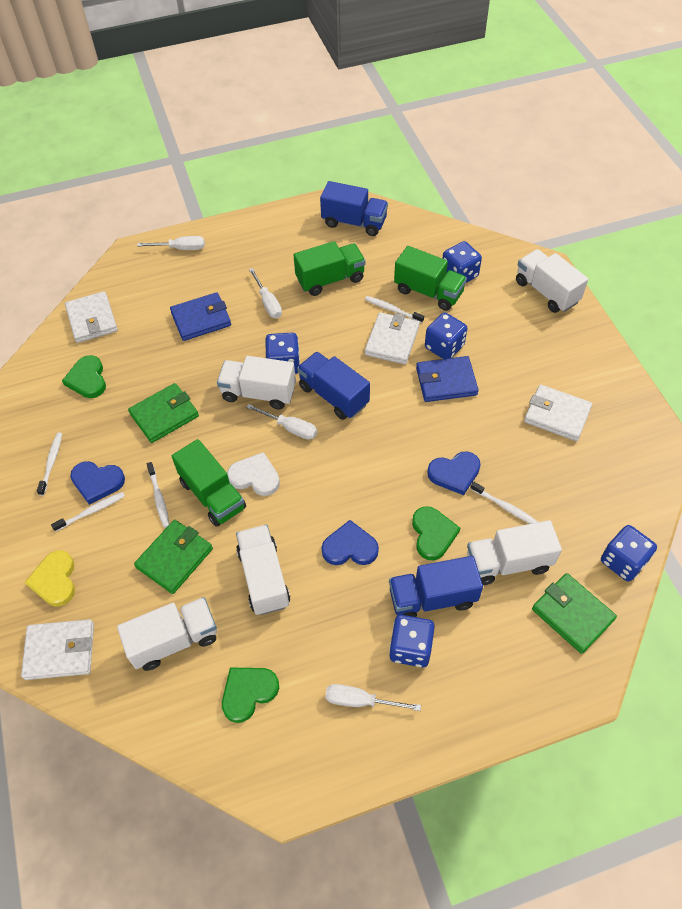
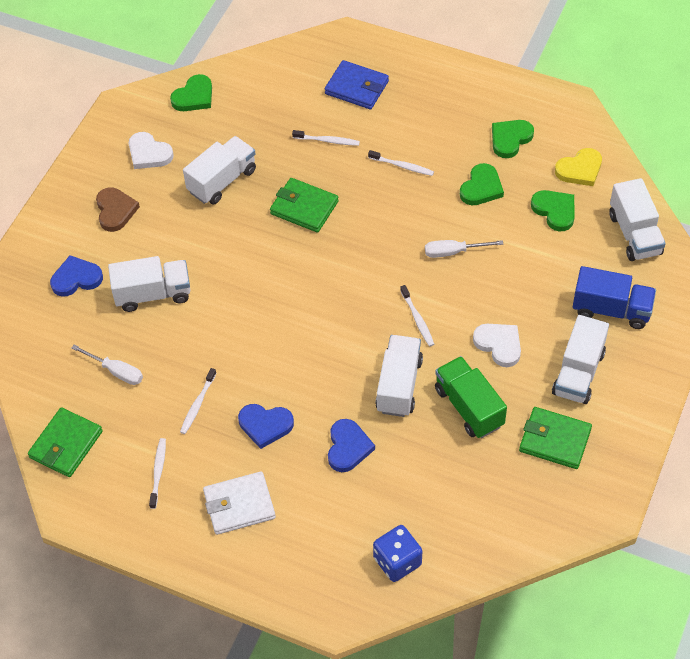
blue dice: [265,333,300,374] [389,615,435,667] [425,312,467,359] [442,241,482,283] [601,525,657,582] = 5 -> [373,525,422,582] = 1
blue truck: [297,352,370,420] [320,181,388,236] [389,556,483,617] = 3 -> [573,266,656,329] = 1
blue wallet: [170,292,231,341] [416,356,479,402] = 2 -> [325,60,389,109] = 1
brown heart: none = 0 -> [96,187,140,232] = 1
green heart: [62,355,106,398] [222,667,279,723] [412,506,460,560] = 3 -> [170,74,212,111] [460,163,504,205] [492,120,534,158] [531,190,575,232] = 4
green truck: [172,439,246,527] [294,241,366,296] [394,246,467,311] = 3 -> [435,356,507,438] = 1
white heart: [227,452,280,496] = 1 -> [128,132,174,169] [473,324,521,367] = 2
white screwdriver: [137,236,205,250] [246,404,317,440] [249,268,282,318] [325,684,421,711] = 4 -> [71,344,143,385] [425,240,503,258] = 2
white wallet: [21,619,94,680] [65,291,118,343] [365,312,420,364] [524,385,592,441] = 4 -> [203,471,276,535] = 1

